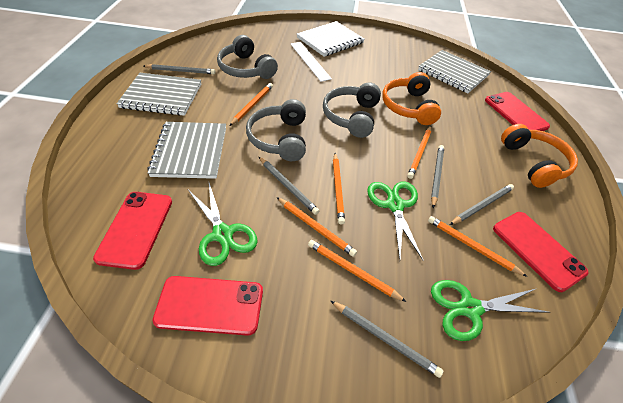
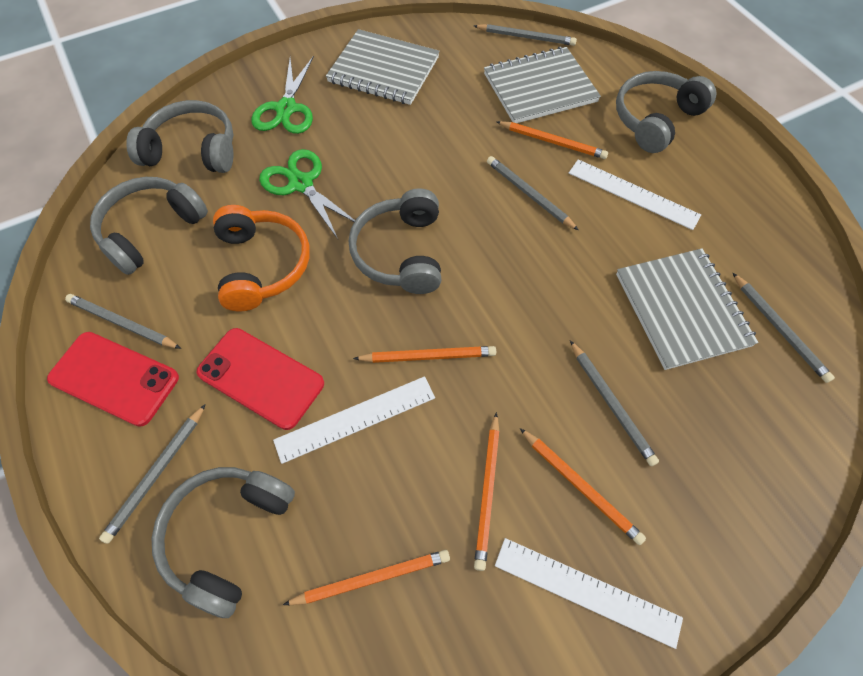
green scissors: [188,183,258,266] [367,182,424,261] [431,280,550,341] = 3 -> [251,56,314,134] [259,149,355,239] = 2
grey headphones: [217,35,278,79] [246,99,306,161] [323,82,381,138] = 3 -> [90,177,208,275] [126,100,233,173] [151,467,295,618] [349,188,441,294] [616,71,716,153] = 5
grey pencil: [143,64,215,74] [259,157,319,215] [331,301,443,378] [431,145,444,208] [450,184,514,225] = 5 -> [65,294,181,349] [99,404,206,544] [474,24,577,46] [487,156,579,231] [570,340,659,466] [733,273,835,383] = 6
orange headphones: [382,72,441,125] [501,124,578,188] = 2 -> [213,205,310,311] = 1
orange pencil: [230,83,273,126] [276,197,357,257] [308,240,407,302] [333,153,345,225] [407,126,431,179] [428,216,528,277] = 6 -> [283,550,450,605] [353,346,496,363] [474,412,499,571] [496,121,608,159] [520,428,646,545] = 5
red phone: [93,192,172,270] [153,276,263,336] [485,92,550,131] [493,212,589,292] = 4 -> [47,332,179,427] [196,328,324,430] = 2
white notebook: [297,21,364,57] = 1 -> none = 0
white ruler: [291,42,332,82] = 1 -> [273,376,435,464] [495,538,683,649] [569,159,701,230] = 3

